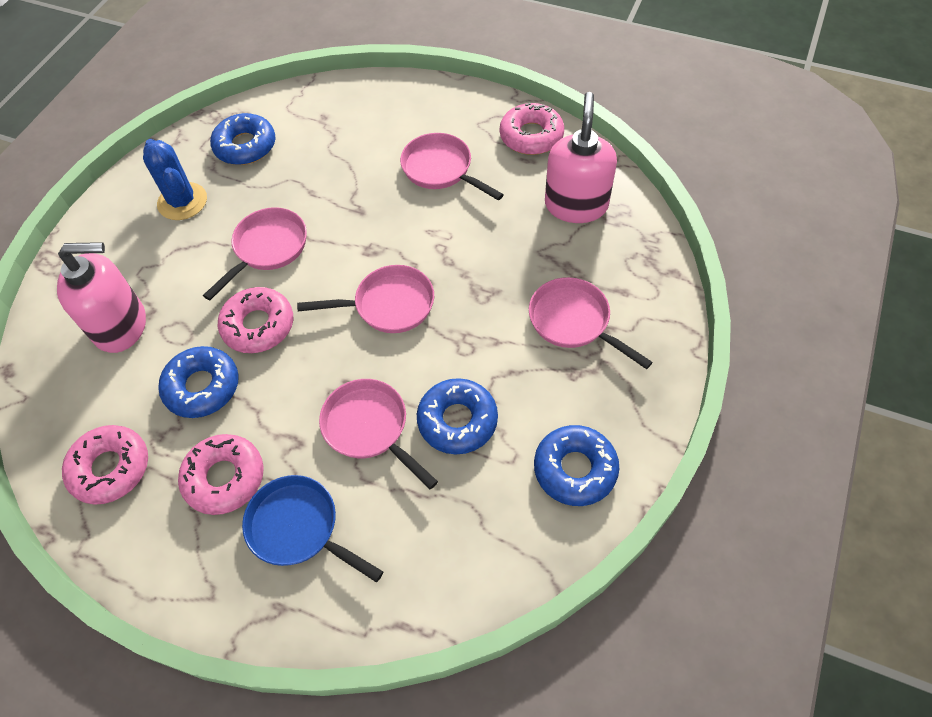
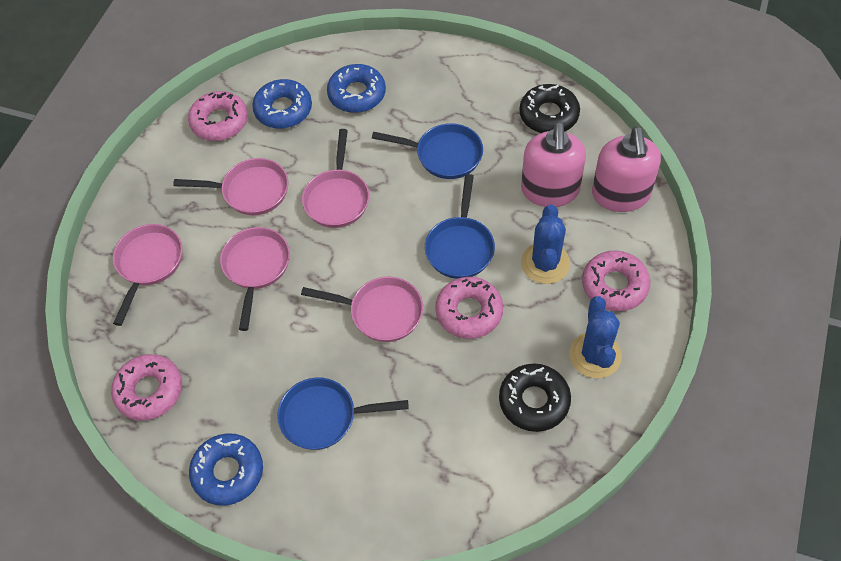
black donut: none = 0 -> [499,363,571,432] [519,84,580,133] = 2
blue cactus: [143,139,207,220] = 1 -> [521,204,570,284] [569,296,622,378] = 2
blue donut: [158,346,239,418] [210,113,276,165] [417,378,498,454] [534,425,619,506] = 4 -> [189,433,263,506] [252,79,312,129] [327,64,386,113] = 3
blue pan: [242,475,383,582] = 1 -> [277,378,409,450] [372,123,483,179] [425,174,495,279] = 3

